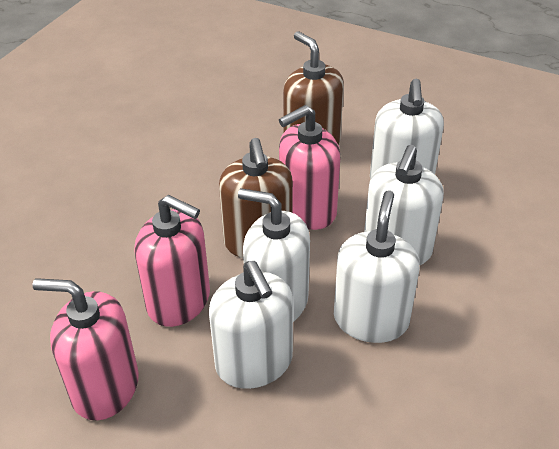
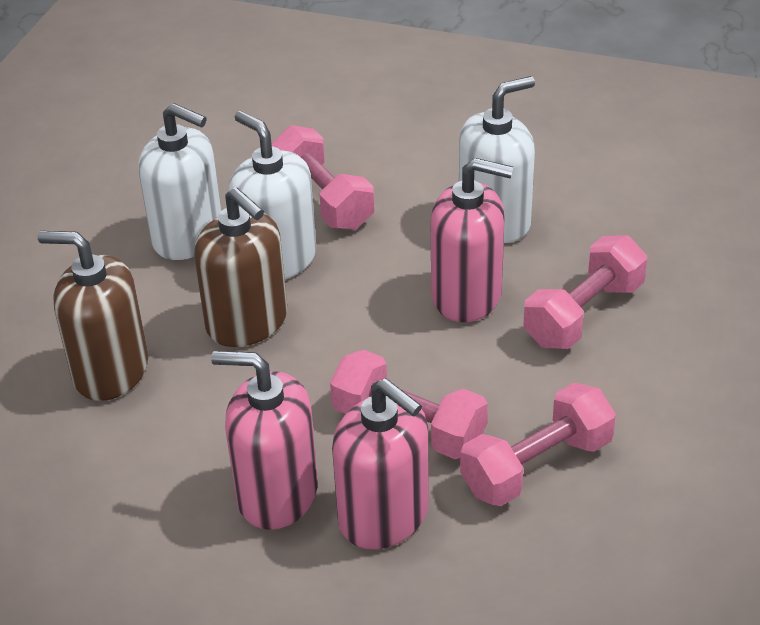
pink dumbbell: none = 0 -> [272,125,375,230] [330,350,488,459] [460,383,616,506] [523,235,647,349] = 4
white soap dispenser: [209,261,293,389] [238,188,310,322] [334,190,420,343] [364,145,444,265] [370,79,444,179] = 5 -> [138,103,221,260] [229,111,316,279] [459,76,535,243] = 3

